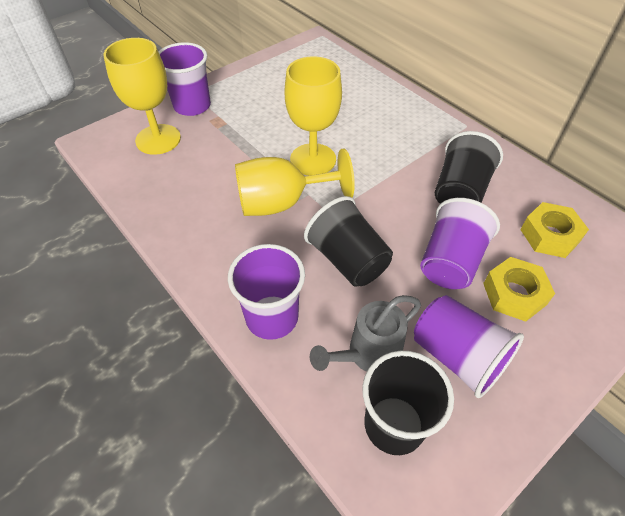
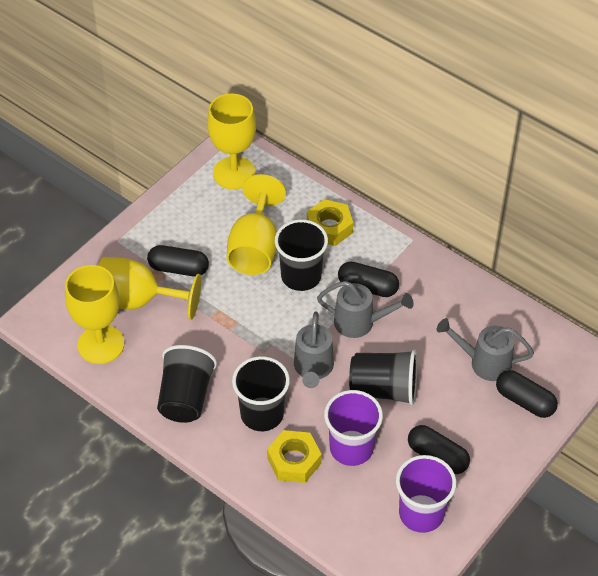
black capsule: none = 0 -> [147,245,209,277] [338,261,399,297] [408,425,470,474] [496,370,558,418] = 4
black cup: [304,196,393,287] [362,351,454,455] [435,131,503,204] = 3 -> [157,345,217,423] [232,356,290,431] [275,219,328,291] [349,349,417,406] = 4
grey watering can: [310,295,421,372] = 1 -> [294,312,334,388] [317,281,414,338] [437,318,534,381] = 3
purple cup: [158,42,211,116] [228,244,305,340] [414,295,524,398] [420,198,500,289] = 4 -> [324,390,383,466] [396,455,456,533] = 2
yellow goblet: [104,38,181,155] [235,149,355,216] [285,56,342,176] = 3 -> [65,265,124,364] [98,257,201,320] [207,94,256,189] [227,174,286,275] = 4

